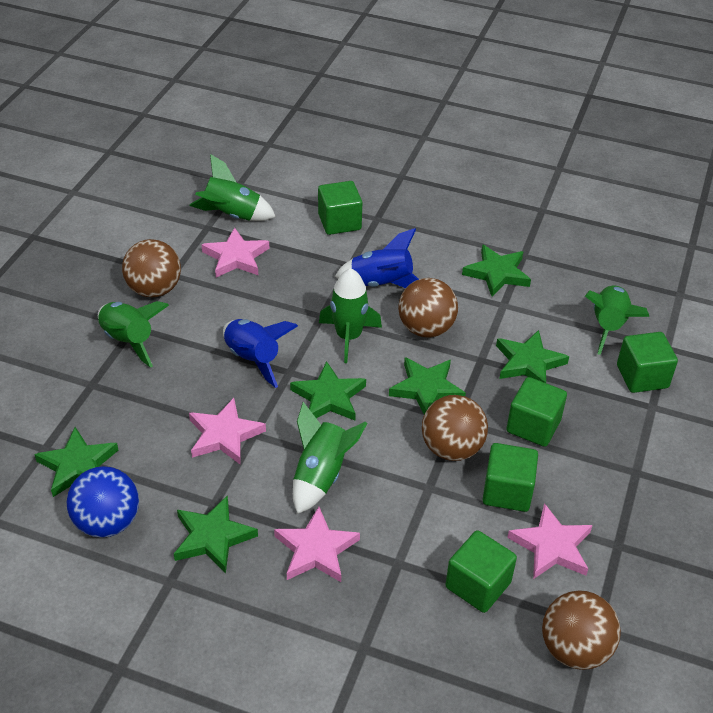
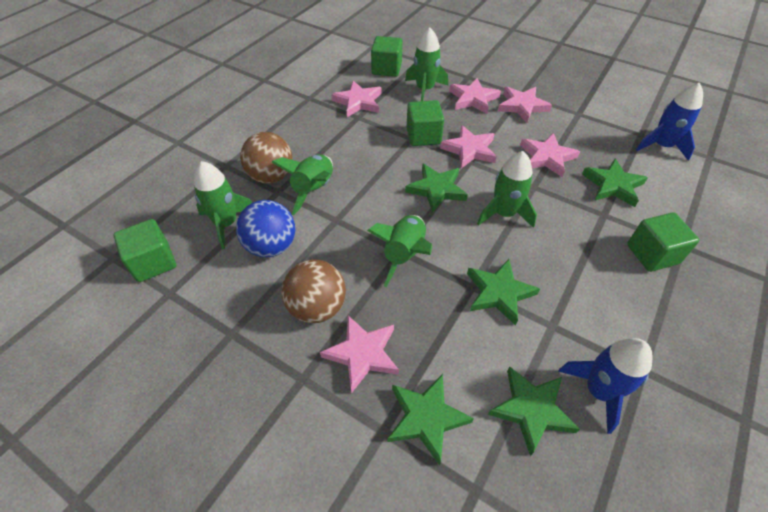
brown ball: [122,239,181,297] [398,278,458,337] [422,395,488,461] [542,590,621,670] = 4 -> [240,132,292,184] [281,259,346,323] = 2
green cube: [318,181,362,235] [445,530,517,613] [482,443,538,512] [507,377,567,447] [617,332,678,393] = 5 -> [113,219,176,282] [371,36,403,77] [407,100,444,146] [627,212,700,272] = 4
green star: [34,427,118,497] [174,495,258,574] [290,361,366,421] [389,357,466,414] [462,244,531,297] [496,330,569,383] = 6 -> [388,374,474,465] [405,163,468,212] [467,259,540,326] [488,367,580,456] [582,159,648,207] = 5
pink star: [189,398,266,465] [202,228,270,278] [274,506,360,582] [507,503,592,579] = 4 -> [320,316,399,394] [331,80,382,117] [440,125,497,168] [449,78,501,114] [498,87,552,123] [520,133,580,177] = 6

